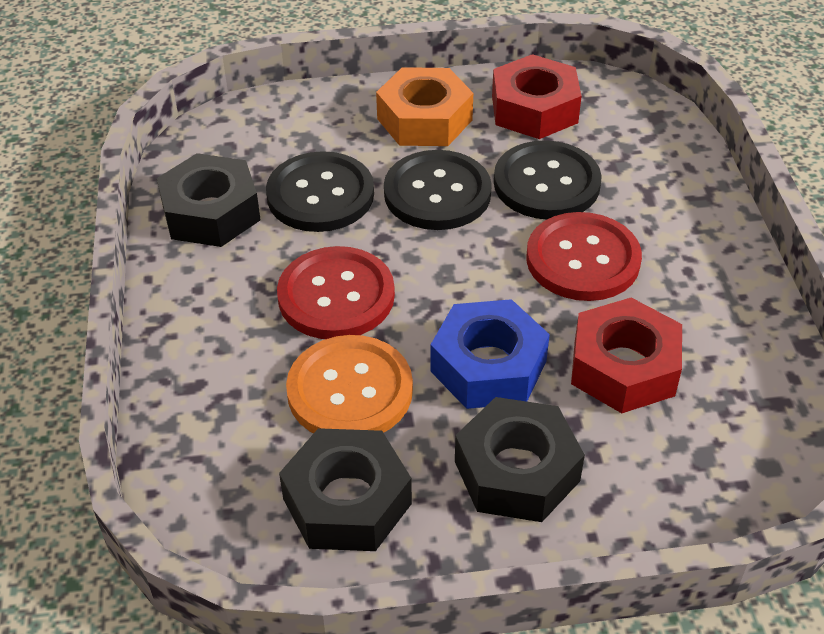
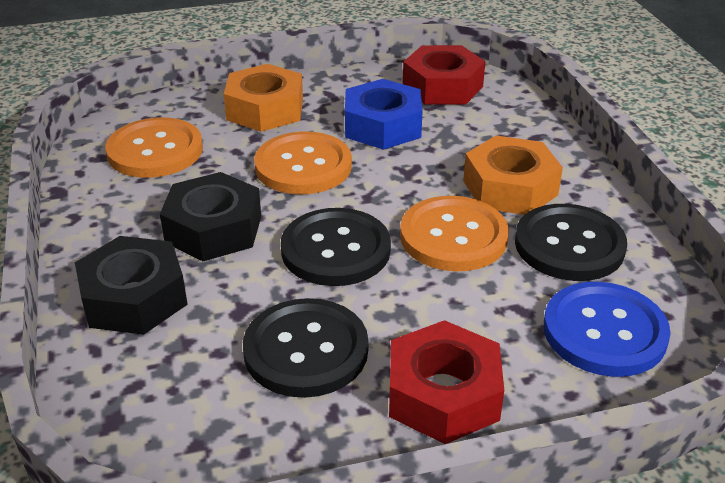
black nut: [157,153,261,247] [279,428,412,551] [455,397,585,522] = 3 -> [75,236,188,335] [160,172,261,261] = 2
blue button: none = 0 -> [544,282,671,377] = 1
orange button: [286,335,413,433] = 1 -> [105,117,203,178] [254,131,352,194] [400,196,509,271] = 3
orange nut: [376,67,473,146] = 1 -> [224,64,303,132] [463,135,563,215] = 2
red button: [277,246,395,339] [526,212,642,301] = 2 -> none = 0

